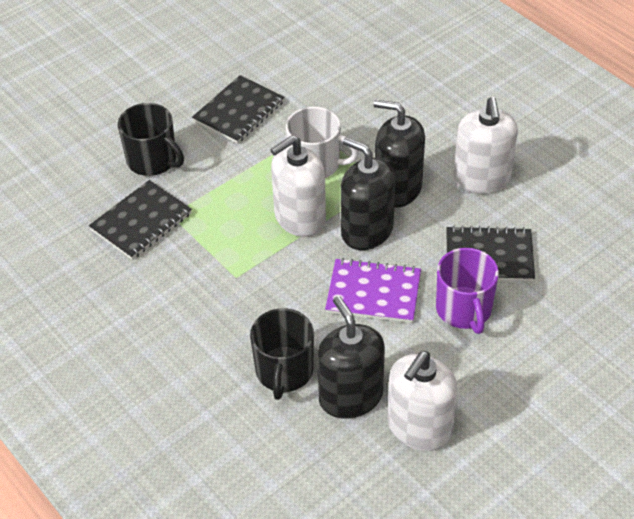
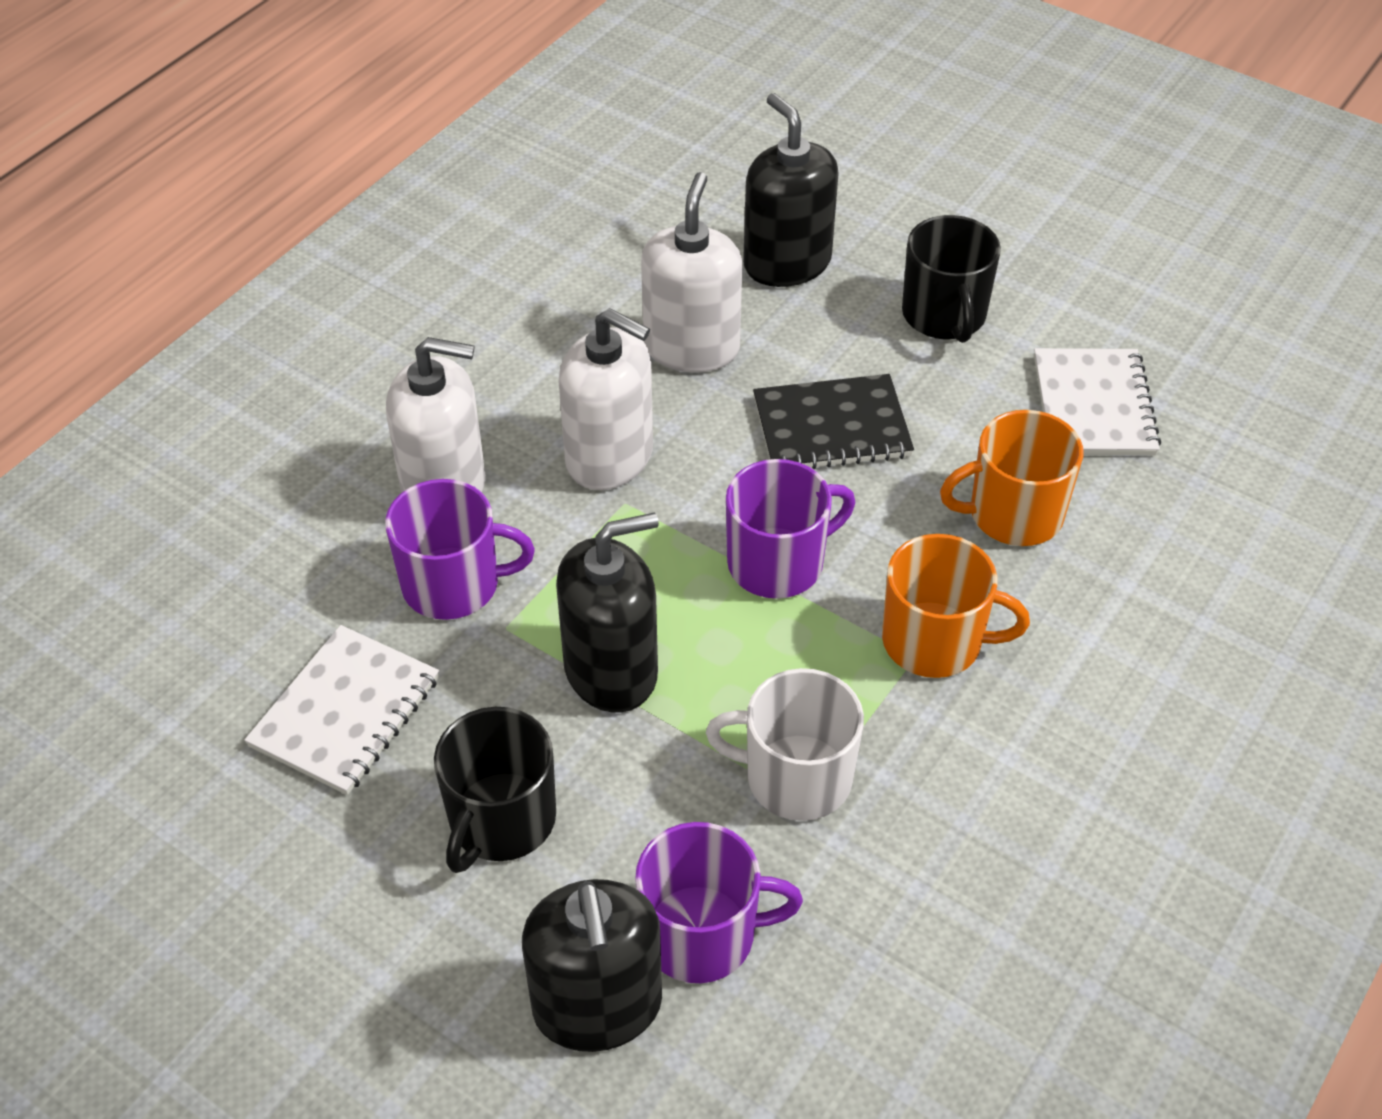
black notebook: [89,180,192,260] [192,75,285,144] [446,225,535,282] = 3 -> [753,374,914,469] = 1
orange mug: none = 0 -> [882,534,1030,678] [940,410,1083,546] = 2
purple mug: [436,248,499,334] = 1 -> [385,479,535,620] [635,822,803,983] [726,459,855,599] = 3
purple notebook: [325,258,421,323] = 1 -> none = 0
white notebook: none = 0 -> [244,625,439,795] [1034,348,1161,455] = 2

